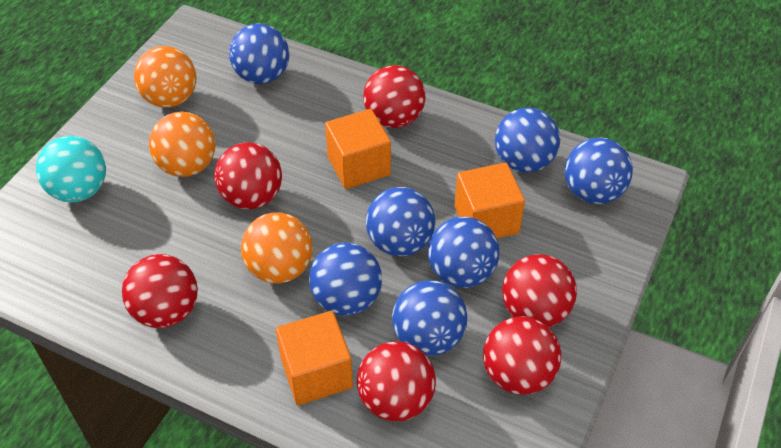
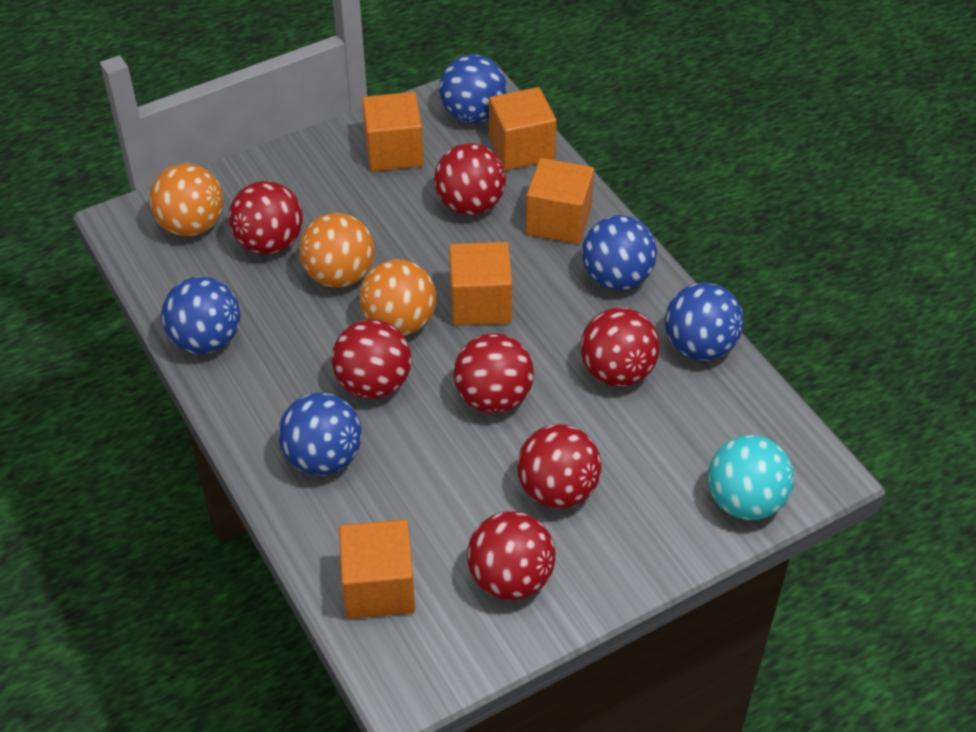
blue ball: [229,23,289,84] [309,243,382,316] [366,187,435,257] [392,280,467,356] [428,217,499,288] [495,107,560,173] [565,138,633,204] = 7 -> [161,277,240,354] [278,393,362,475] [439,54,507,123] [582,215,657,290] [665,283,744,361] = 5
orange cube: [276,311,353,405] [325,109,391,189] [455,163,525,238] = 3 -> [339,519,415,619] [362,92,424,171] [449,242,512,326] [489,87,557,170] [526,158,594,244] = 5
red ball: [122,254,198,328] [214,142,282,209] [357,341,436,421] [363,65,426,128] [483,316,561,395] [502,254,577,327] = 6 -> [229,181,303,255] [332,319,412,399] [434,143,506,215] [454,333,534,414] [467,511,556,600] [517,424,602,509] [580,308,660,387] = 7

